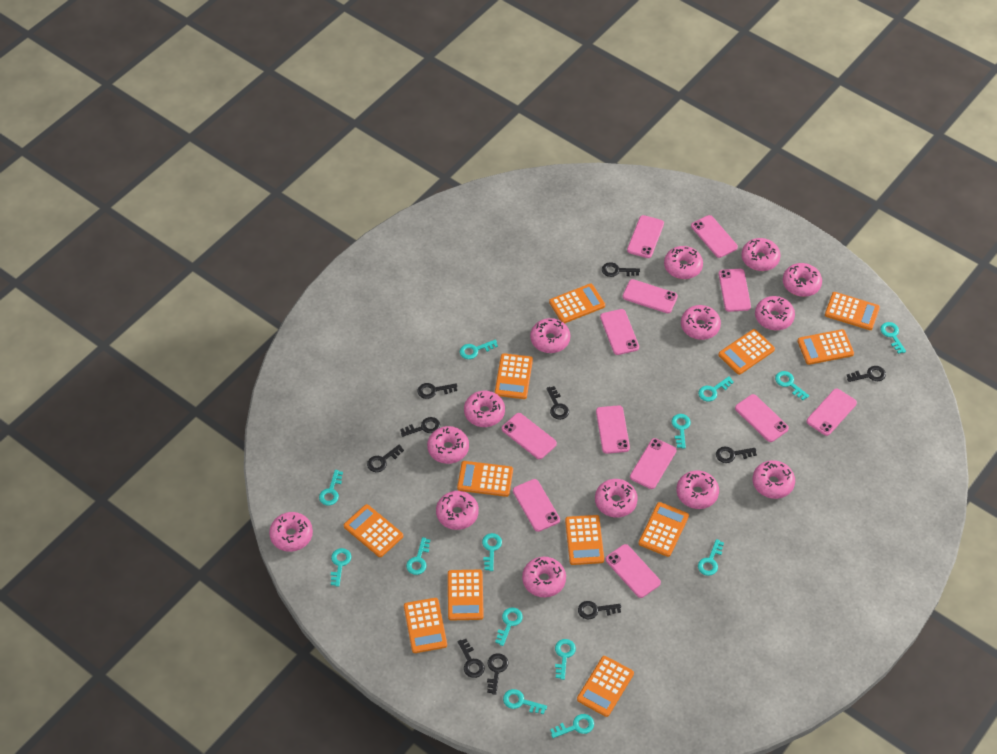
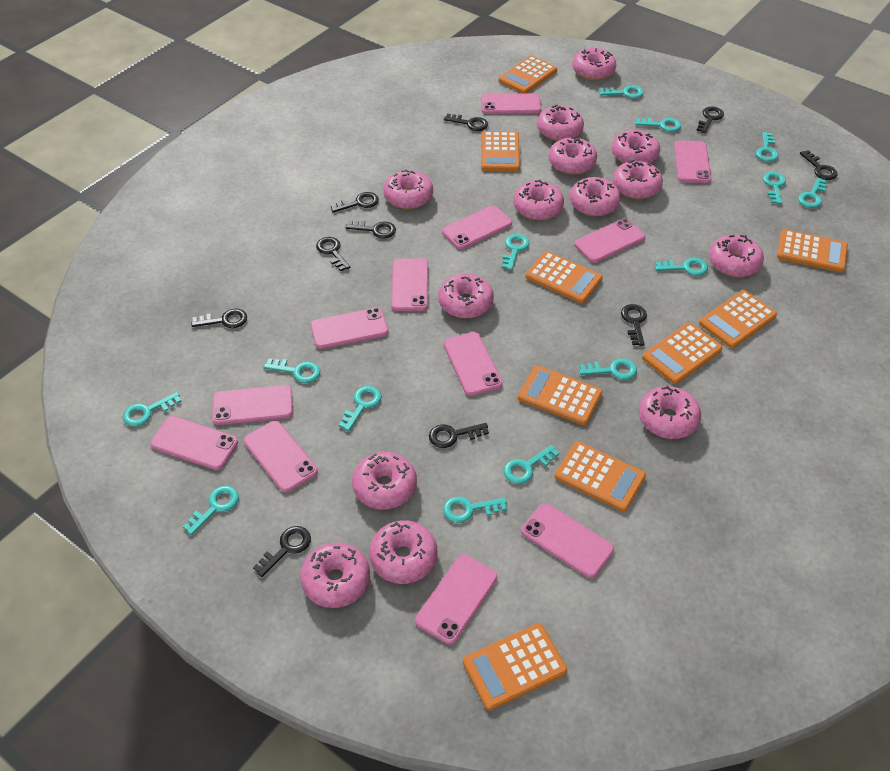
orange calculator: [344,504,403,557] [404,598,447,653] [448,569,484,621] [457,461,513,497] [495,353,533,399] [549,284,605,323] [565,515,604,565] [577,656,634,717] [638,502,689,557] [718,329,775,375] [798,329,854,365] [825,292,880,330] = 12 -> [463,623,567,710] [481,131,520,171] [498,56,557,93] [518,365,603,425] [525,251,603,303] [555,441,646,512] [642,323,723,384] [699,290,777,348] [777,229,848,273] = 9

